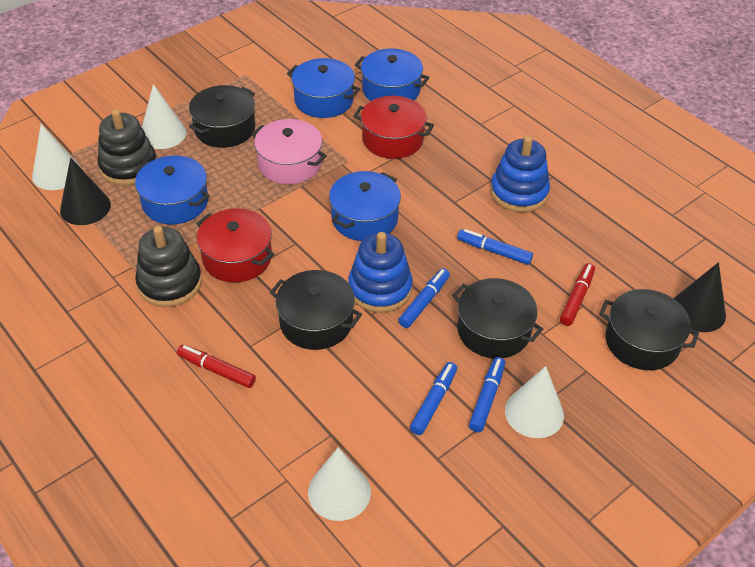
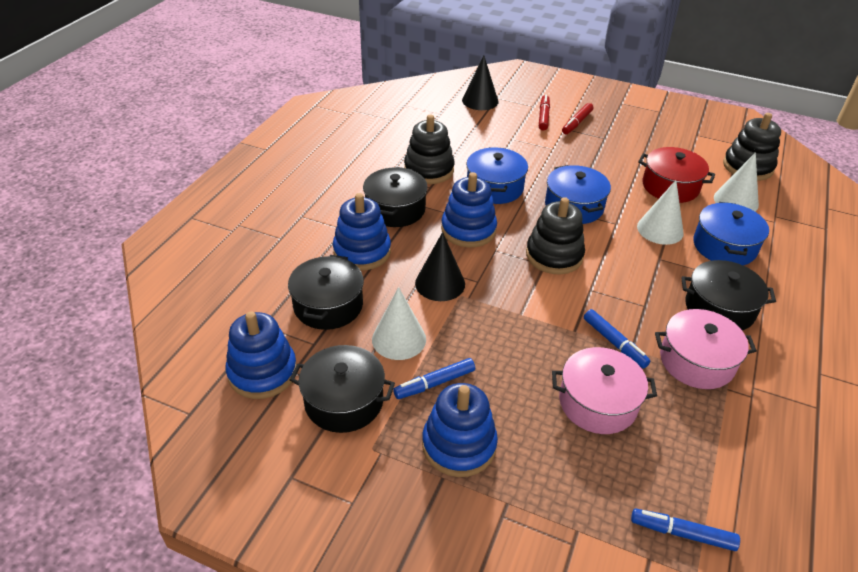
black stacking toy: [97,109,157,185] [135,226,202,307] = 2 -> [404,115,454,184] [526,197,585,274] [723,113,781,181] = 3
blue marker: [398,268,450,328] [410,362,457,435] [457,229,533,265] [469,357,505,432] = 4 -> [393,358,475,399] [584,309,650,368] [631,508,740,551] = 3
blue pot: [135,155,210,225] [287,58,360,118] [329,171,401,241] [355,49,429,101] = 4 -> [466,147,528,204] [545,165,611,224] [693,202,769,265] = 3
blue stacking toy: [348,232,413,313] [490,136,550,212] = 2 -> [225,311,297,399] [333,193,391,270] [422,383,498,477] [441,172,497,248] = 4
pink pot: [251,119,327,184] = 1 -> [552,347,657,434] [655,309,757,389] = 2
red pot: [196,208,274,282] [354,96,434,159] = 2 -> [638,147,715,203] = 1
white cone: [32,124,81,190] [142,84,186,149] [308,447,371,521] [505,366,564,438] = 4 -> [372,287,426,360] [637,180,684,245] [714,152,759,212] = 3

